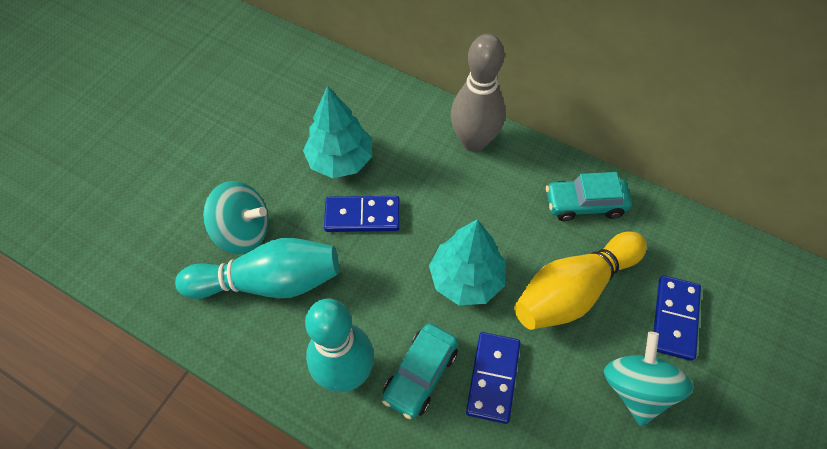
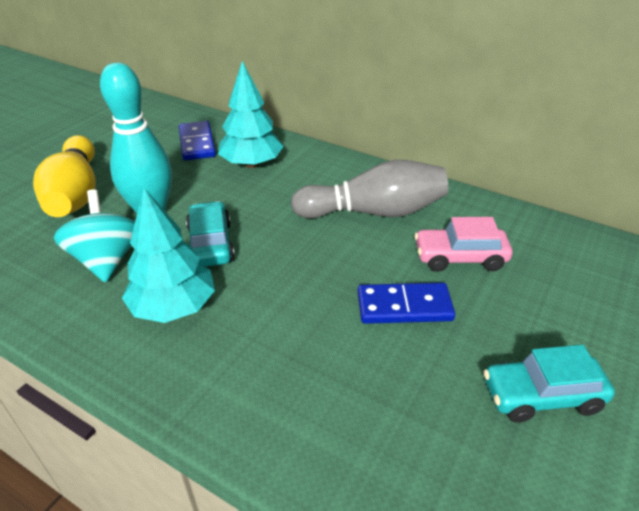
blue domino: [324,196,400,232] [466,332,521,424] [653,275,701,361] = 3 -> [179,121,216,160] [358,283,455,324] = 2
pink car: none = 0 -> [414,217,513,272] = 1
turquoise bowling pin: [175,238,339,299] [305,299,374,392] = 2 -> [100,63,172,213] = 1
turquoise spinning top: [203,181,269,254] [604,332,693,426] = 2 -> [54,190,135,283] = 1

